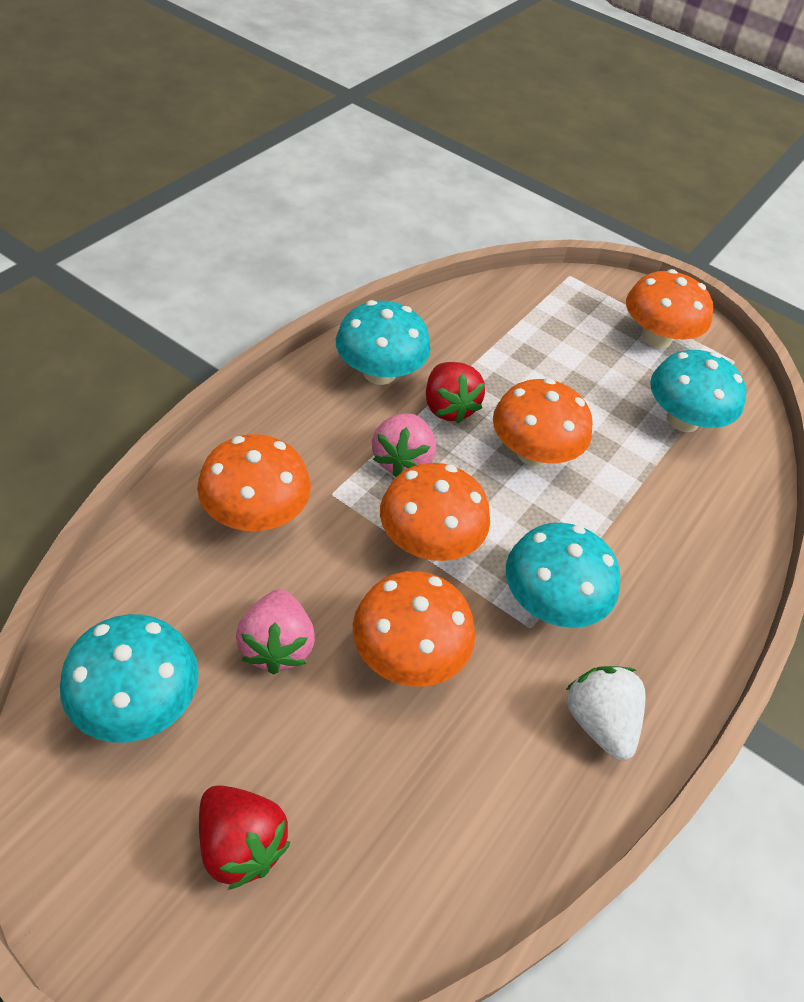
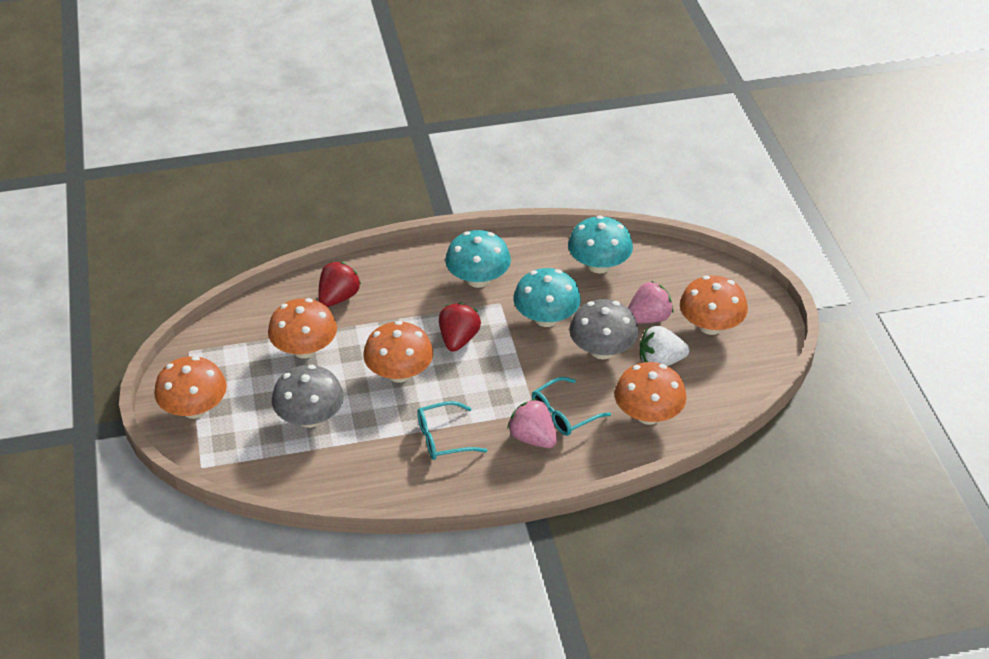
grey mushroom: none = 0 -> [272,364,344,428] [569,299,638,359] = 2
turquoise glasses: none = 0 -> [417,401,487,460] [532,377,611,436] = 2
turquoise mushroom: [60,614,199,742] [336,300,431,385] [506,523,620,628] [650,350,746,432] = 4 -> [445,230,511,288] [514,268,581,327] [568,216,633,274] = 3

